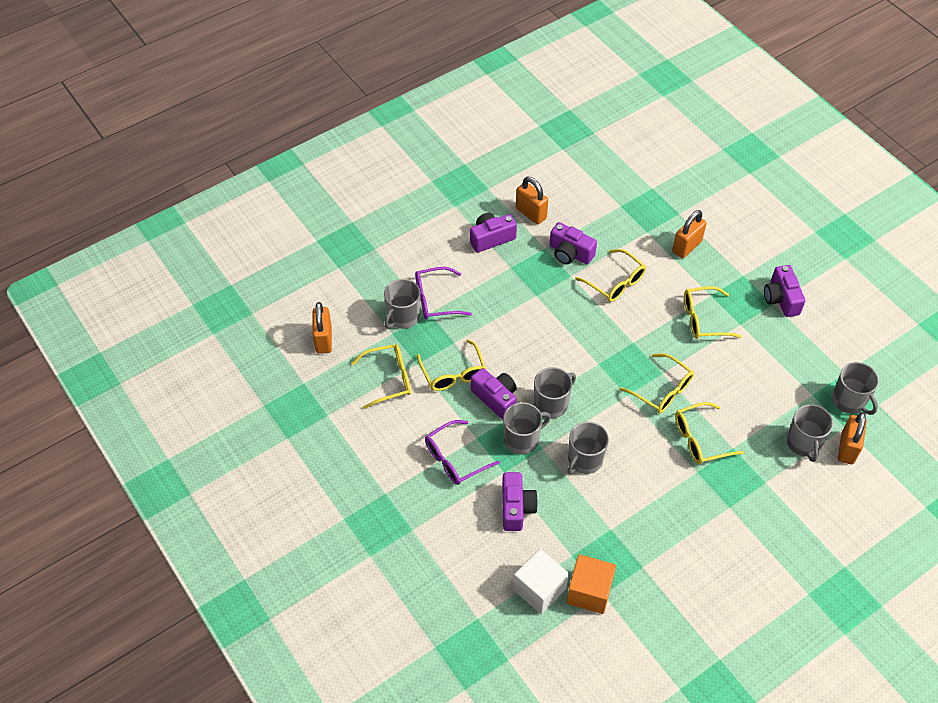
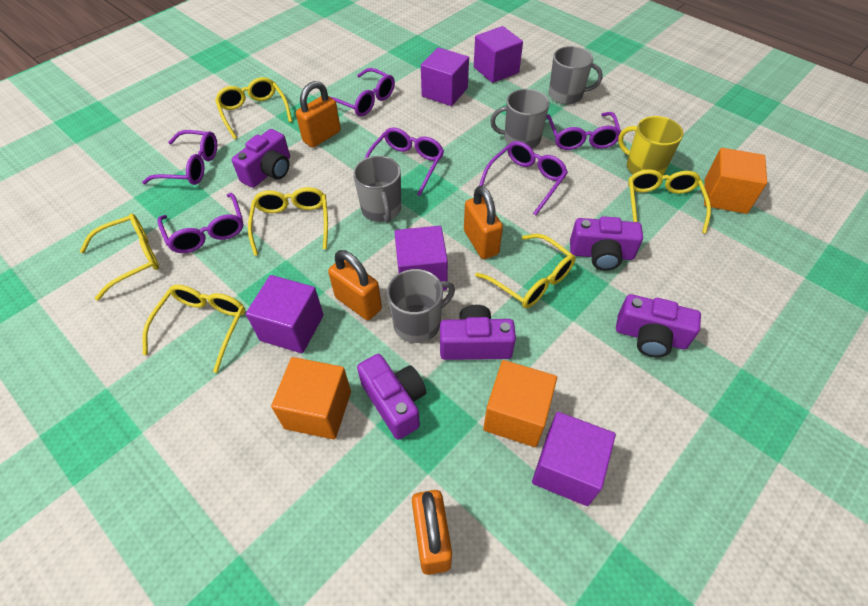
grey mug: [384,279,420,329] [503,402,551,455] [534,367,576,419] [567,422,609,474] [787,404,833,462] [832,362,879,415] = 6 -> [353,156,401,223] [387,269,455,343] [490,89,549,149] [549,46,603,104] = 4
orange cube: [566,554,616,614] = 1 -> [271,357,351,440] [483,360,557,447] [704,148,767,214] = 3
purple cube: none = 0 -> [246,275,324,353] [394,226,448,290] [421,47,469,106] [474,26,523,83] [532,412,616,506] = 5
purple glasses: [415,267,472,320] [425,420,500,485] = 2 -> [142,130,217,185] [158,193,243,253] [331,68,395,117] [365,127,444,196] [479,141,568,216] [546,112,621,150] = 6
white cube: [513,549,569,614] = 1 -> none = 0
yellow mug: none = 0 -> [618,116,683,176] = 1

